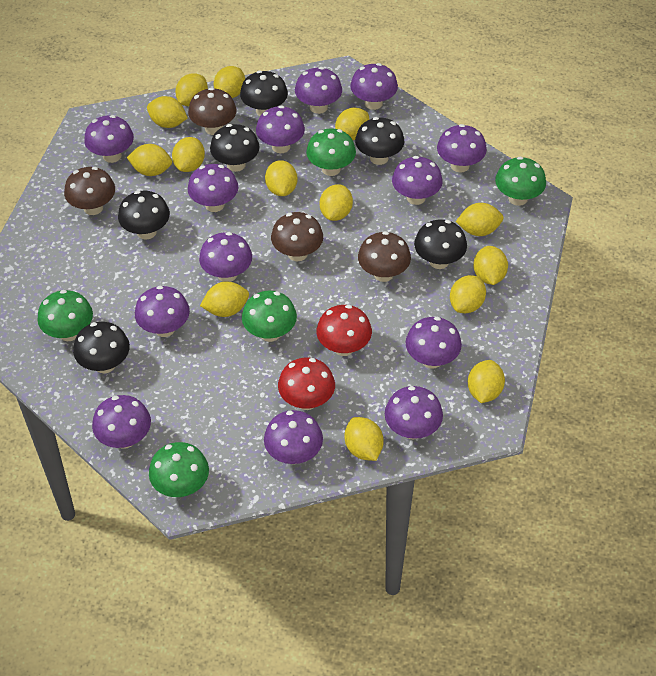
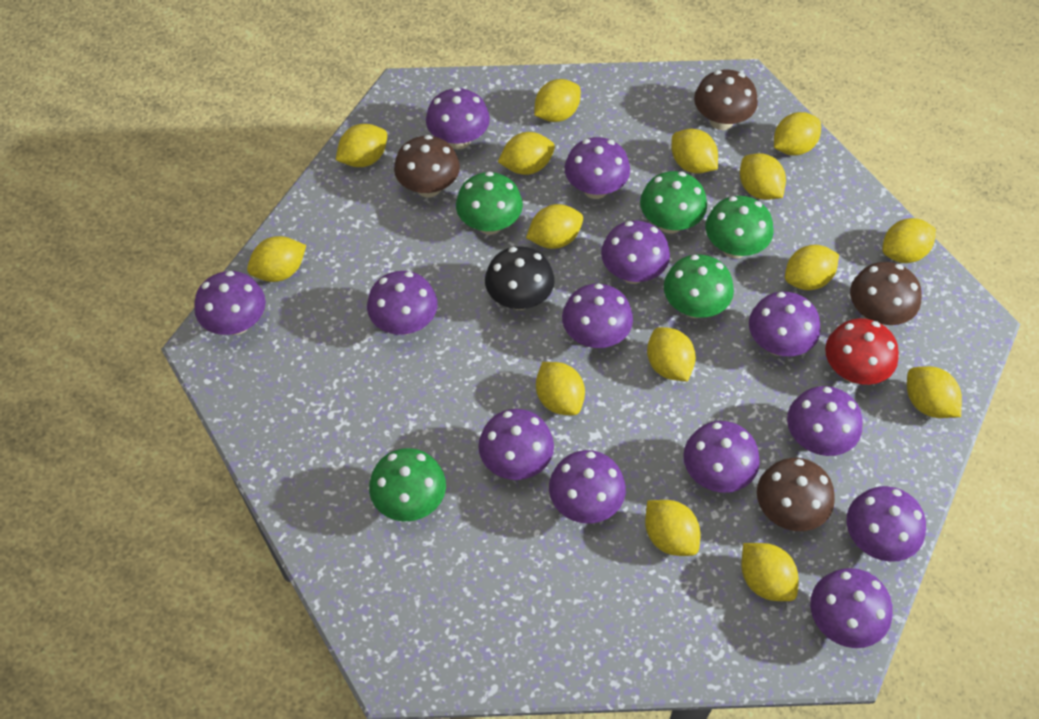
black mushroom: [73,322,130,374] [118,191,170,240] [210,124,260,172] [240,70,288,116] [355,117,404,165] [414,219,467,269] = 6 -> [485,246,555,310] = 1
red mushroom: [278,358,335,410] [316,305,372,356] = 2 -> [825,318,899,385] = 1
yellow lemon: [127,144,172,176] [147,96,187,128] [172,137,205,172] [175,73,208,106] [200,281,249,317] [214,66,245,98] [265,160,297,196] [320,184,353,221] [335,108,369,140] [344,417,384,461] [450,275,486,313] [456,203,504,236] [468,360,505,403] [473,246,508,285] = 14 -> [247,236,306,282] [336,124,387,167] [498,132,555,175] [526,204,583,249] [534,79,581,122] [536,362,585,415] [645,500,700,556] [647,327,696,382] [671,129,718,173] [740,153,786,200] [741,543,798,601] [774,112,821,156] [785,245,839,290] [882,218,936,263] [907,366,962,418] = 15

